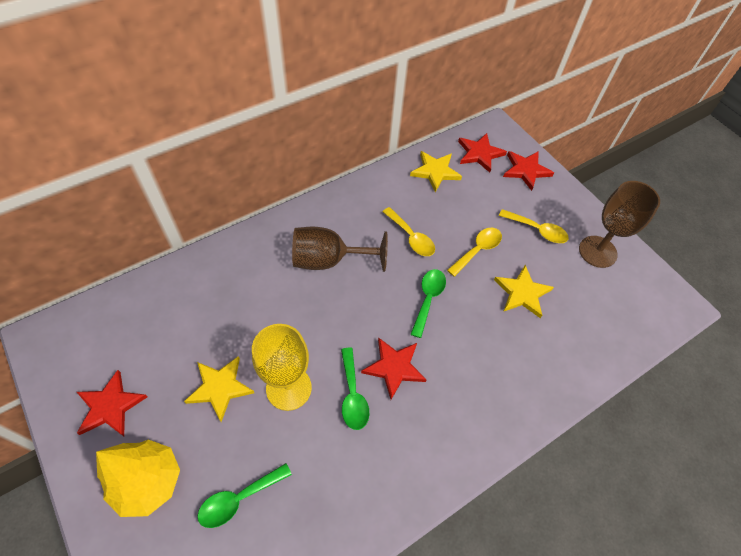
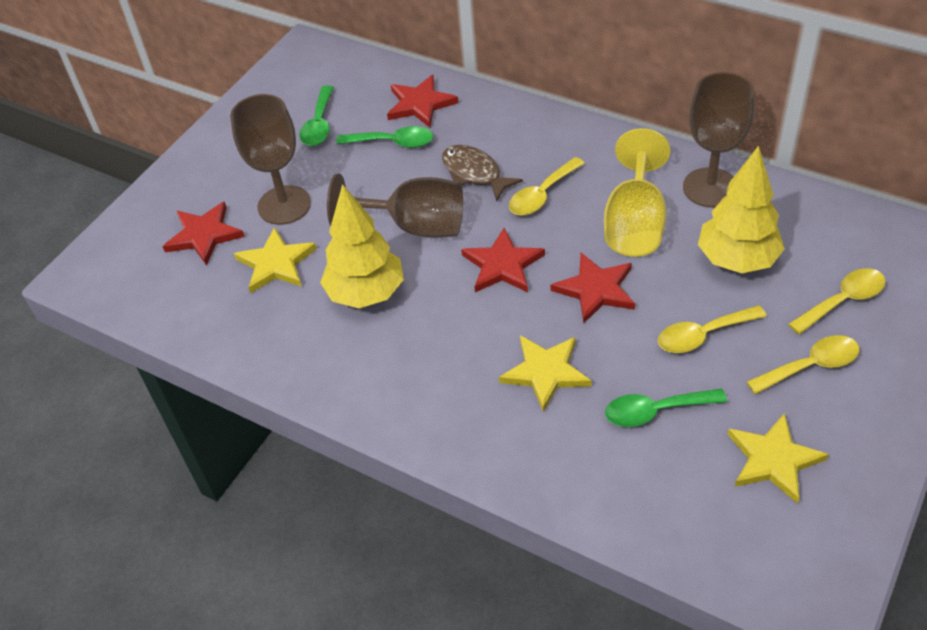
brown fish: none = 0 -> [442,145,523,201] = 1
brown goblet: [292,227,388,272] [579,181,660,268] = 2 -> [230,94,311,225] [327,174,463,238] [683,72,754,207] = 3
yellow spoon: [382,207,435,256] [447,228,502,277] [499,209,569,243] = 3 -> [509,157,585,215] [658,305,767,353] [747,335,859,394] [788,268,886,334] = 4
yellow tree: [96,440,180,517] = 1 -> [320,184,404,308] [698,146,785,273] = 2

